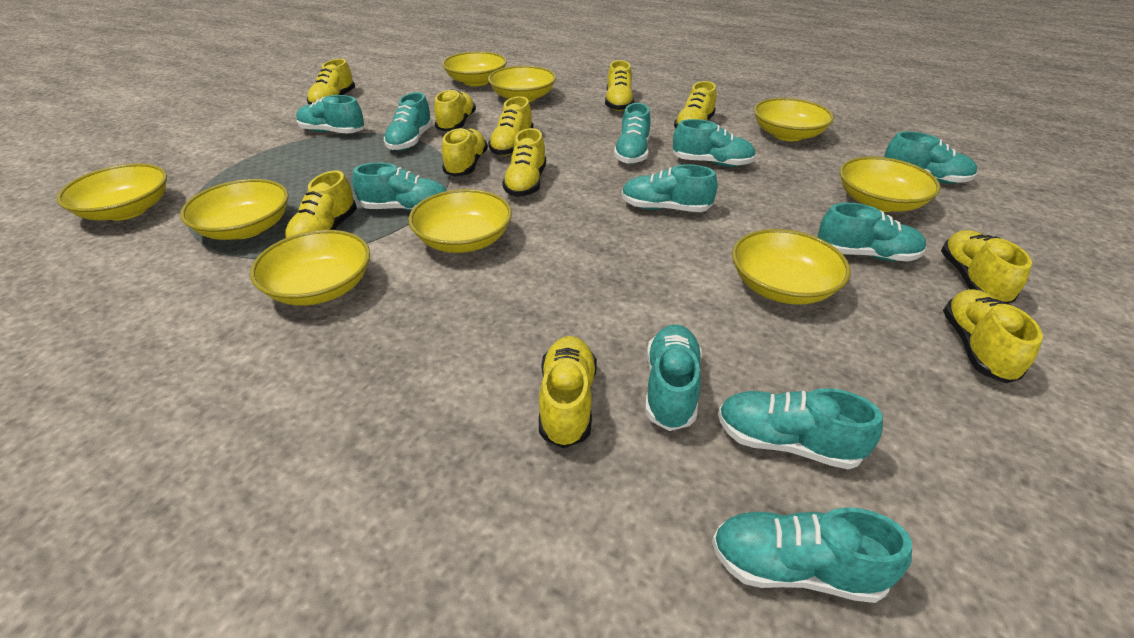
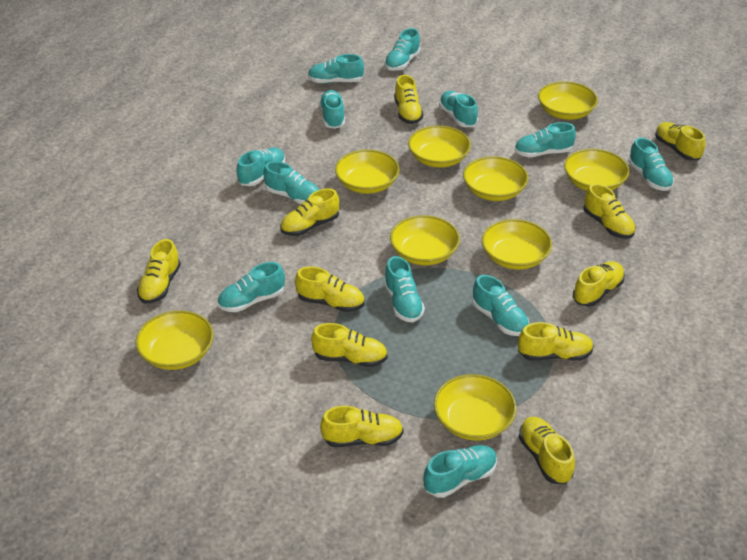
turquoise shoe: [296,95,364,134] [353,162,447,211] [384,92,433,151] [614,103,651,164] [622,164,718,212] [645,324,702,431] [673,119,756,167] [712,507,912,603] [718,388,883,469] [818,203,926,262] [884,132,977,184] = 11 -> [217,262,285,312] [237,148,285,186] [263,161,319,204] [308,54,364,84] [319,90,345,129] [384,28,420,71] [384,256,425,322] [424,445,497,498] [439,91,478,127] [472,275,529,336] [514,122,576,157] [628,137,674,191] = 12

